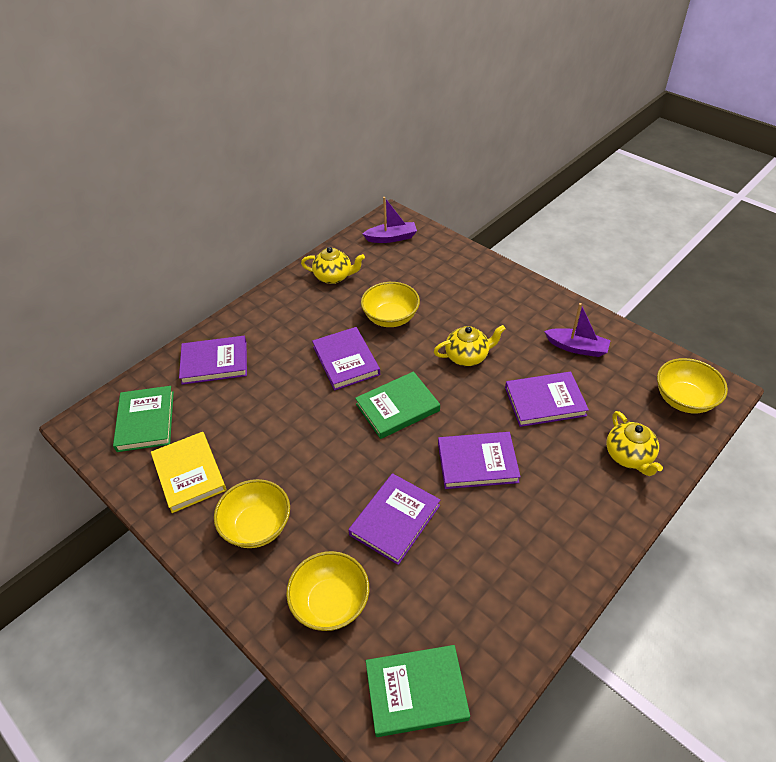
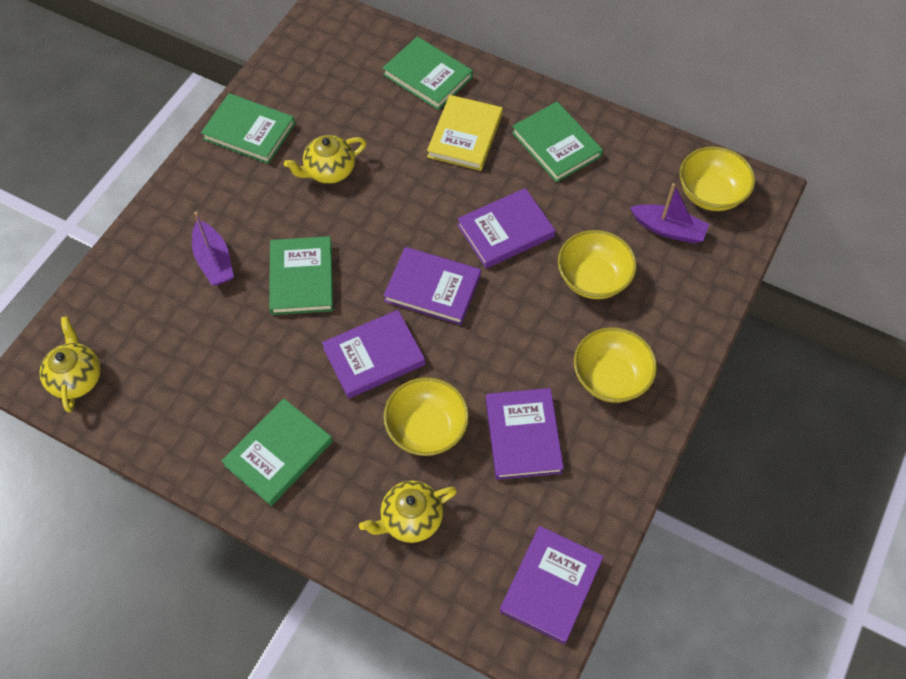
green book: [113,386,174,452] [355,371,440,439] [366,645,470,737] = 3 -> [201,93,295,164] [222,398,333,506] [269,236,333,315] [383,37,473,110] [512,102,603,182] = 5

